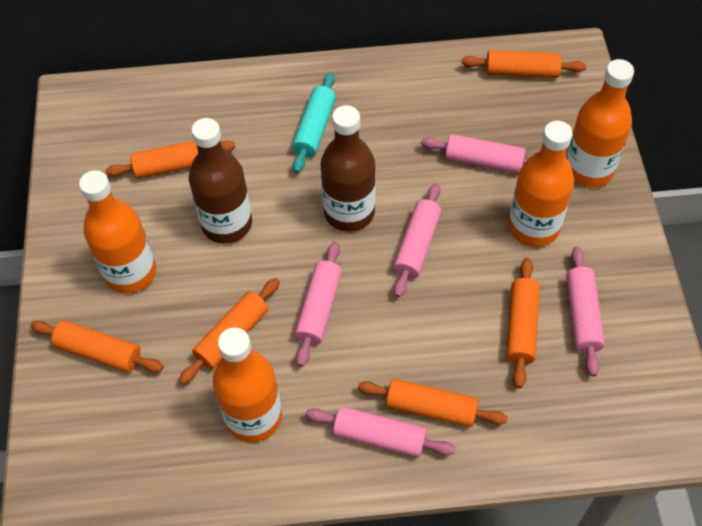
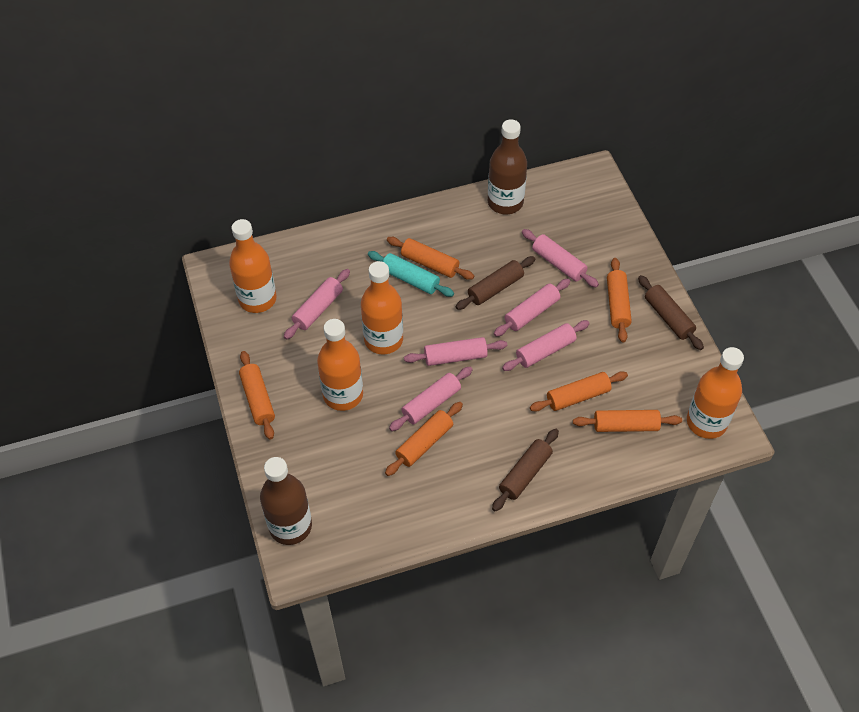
brown rolling pin: none = 0 -> [456,256,535,310] [492,429,559,512] [638,275,704,350] = 3
pink rolling pin: [295,242,342,367] [305,406,456,457] [393,183,441,298] [421,134,529,173] [566,247,605,377] = 5 -> [284,269,350,339] [389,367,473,431] [404,337,507,366] [494,279,571,337] [502,320,590,371] [522,229,599,287] = 6

